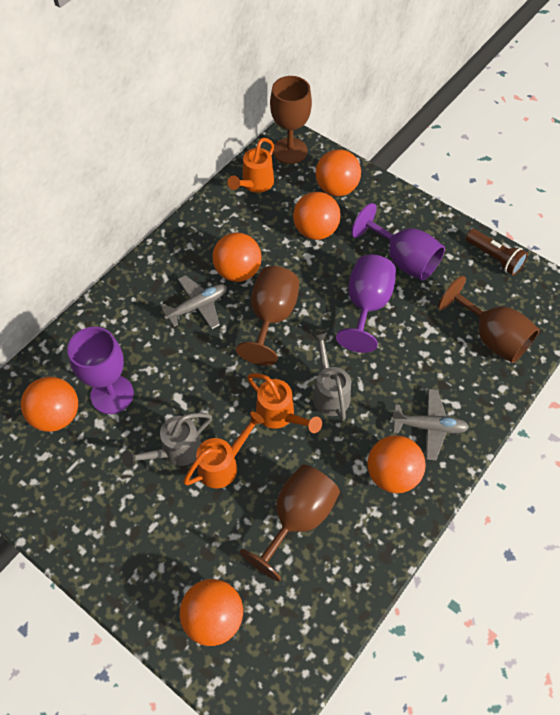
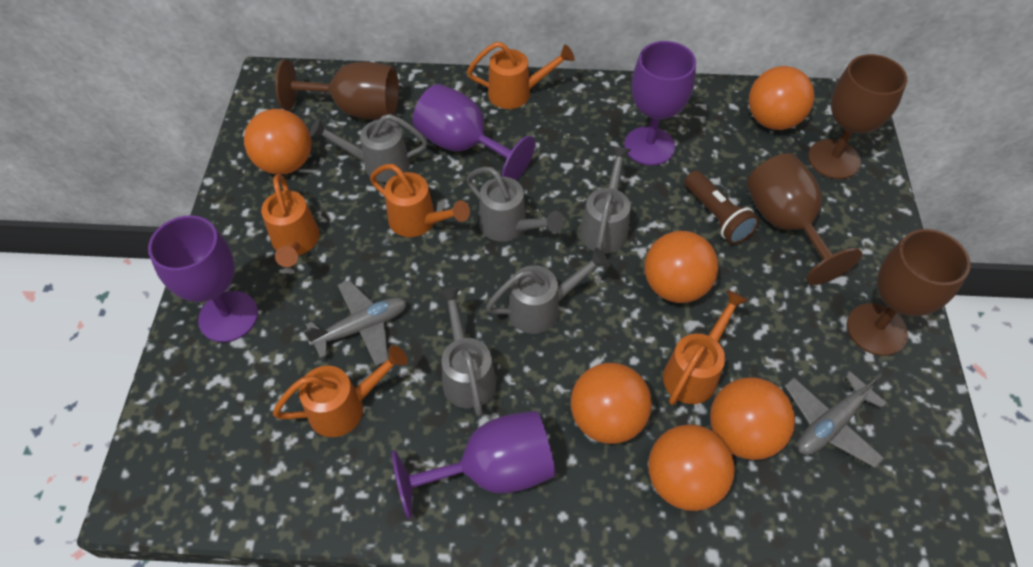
grey watering can: [122,413,212,468] [312,331,351,421] = 2 -> [310,114,428,182] [438,287,496,417] [466,167,564,242] [486,248,609,334] [580,146,631,254] = 5
orange watering can: [183,411,264,489] [227,138,274,193] [247,373,322,433] = 3 -> [261,174,319,267] [273,345,408,437] [370,164,470,237] [467,42,575,109] [663,290,748,405] = 5
purple goblet: [67,327,134,414] [336,254,396,353] [351,203,445,281] = 3 -> [148,215,258,342] [392,411,556,519] [413,84,535,180] [624,41,696,165] = 4

